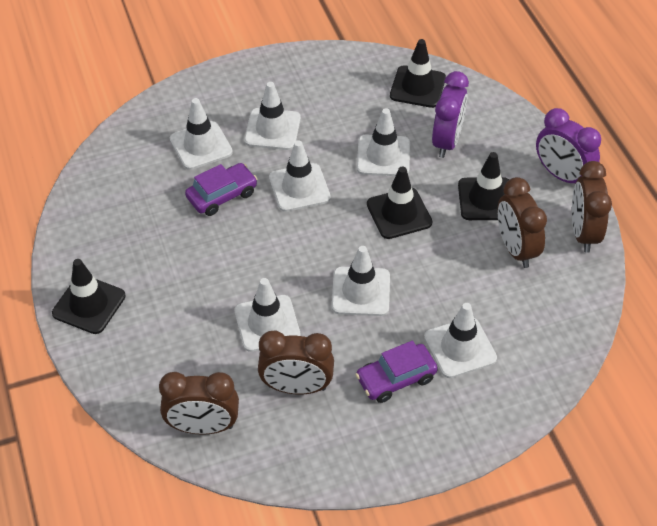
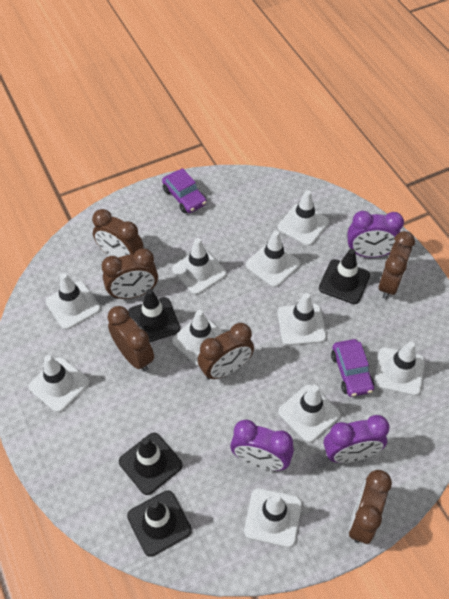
brown clock: [159,372,239,435] [258,330,334,395] [498,177,547,268] [572,161,612,253] = 4 -> [92,209,144,258] [102,248,158,299] [107,306,154,371] [198,323,254,380] [349,470,392,544] [379,231,415,299] = 6
purple clock: [432,71,469,158] [536,108,601,183] = 2 -> [230,420,294,471] [324,415,390,463] [347,211,404,258] = 3
white traffic cone: [170,98,233,170] [235,278,301,352] [244,82,301,150] [269,140,331,212] [332,246,390,316] [357,108,410,176] [424,303,497,378] = 7 -> [28,355,89,413] [46,273,101,330] [172,238,227,295] [172,310,225,367] [244,488,302,547] [246,231,300,287] [278,190,329,246] [278,293,326,345] [278,385,340,443] [374,341,425,396] = 10

